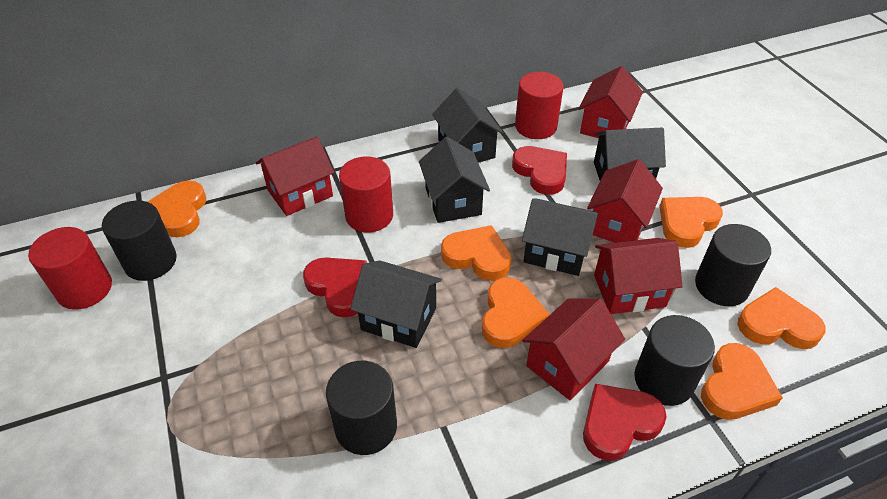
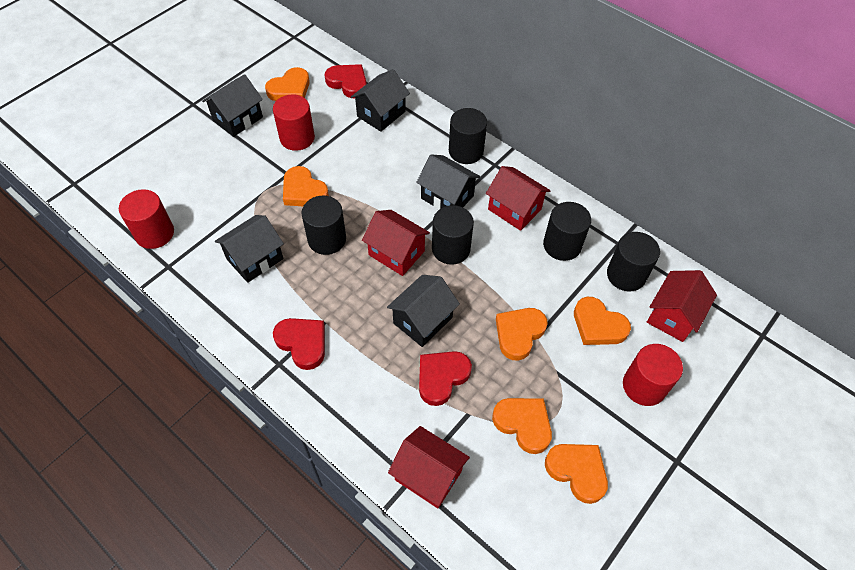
black cylinder: [102,200,177,281] [326,361,397,455] [634,315,715,406] [695,224,771,306] = 4 -> [302,196,346,255] [432,205,474,265] [449,108,487,164] [543,202,591,261] [607,232,660,292] = 5
red house: [256,136,334,216] [522,298,625,400] [579,66,643,138] [587,159,663,243] [594,238,683,314] = 5 -> [362,210,430,276] [388,426,470,508] [486,166,551,231] [647,270,717,342] = 4

